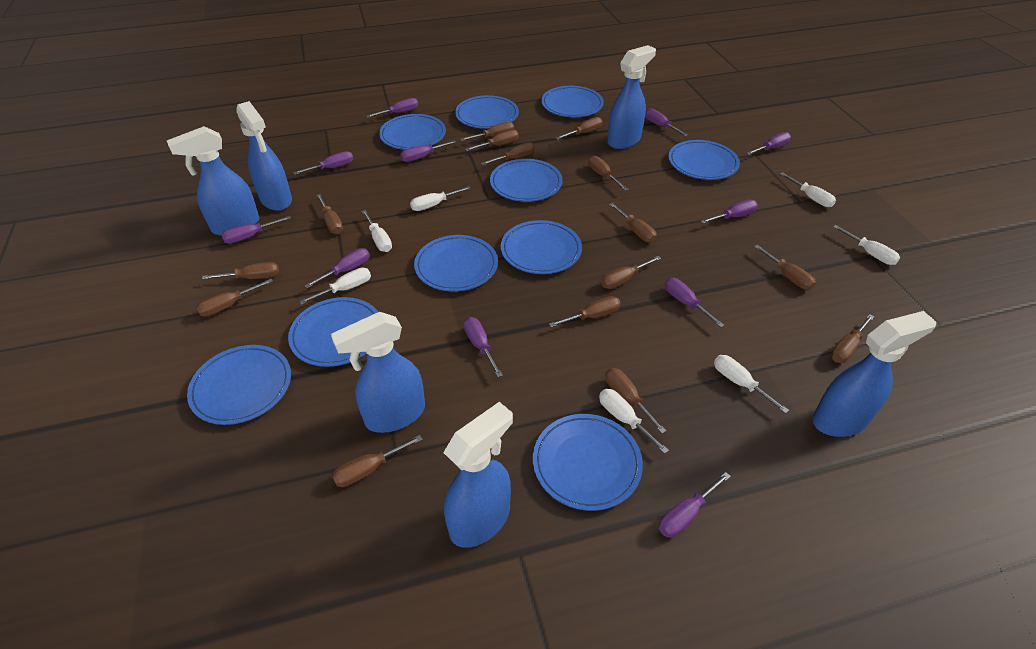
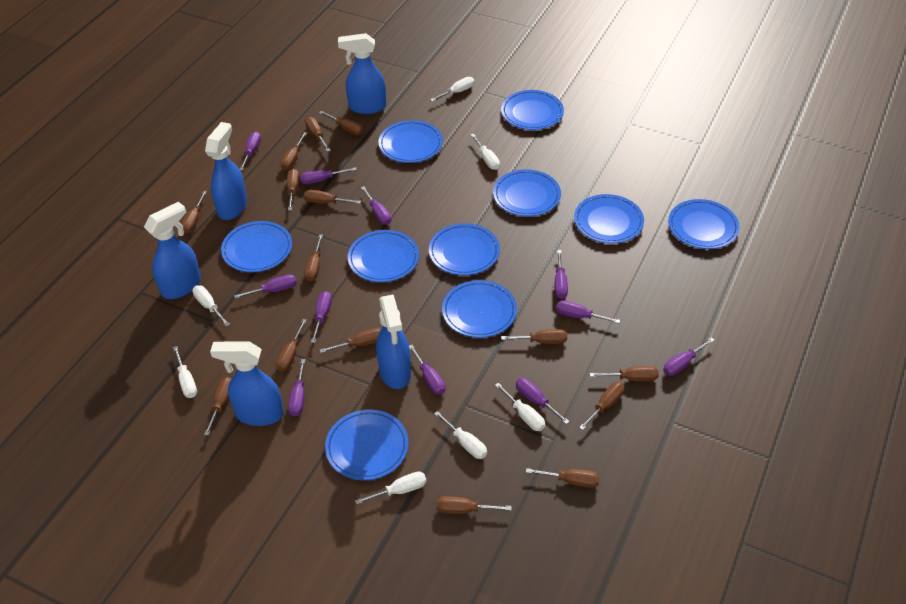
blue spray bottle: [167,126,259,236] [237,101,292,211] [331,312,425,433] [443,402,513,548] [608,45,656,149] [813,311,937,437] = 6 -> [144,202,201,299] [205,122,247,220] [210,341,284,426] [338,33,386,114] [376,295,411,389] = 5

